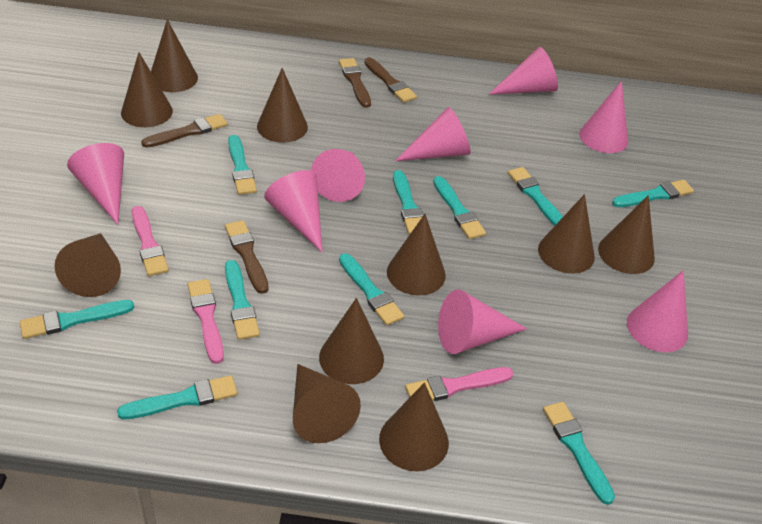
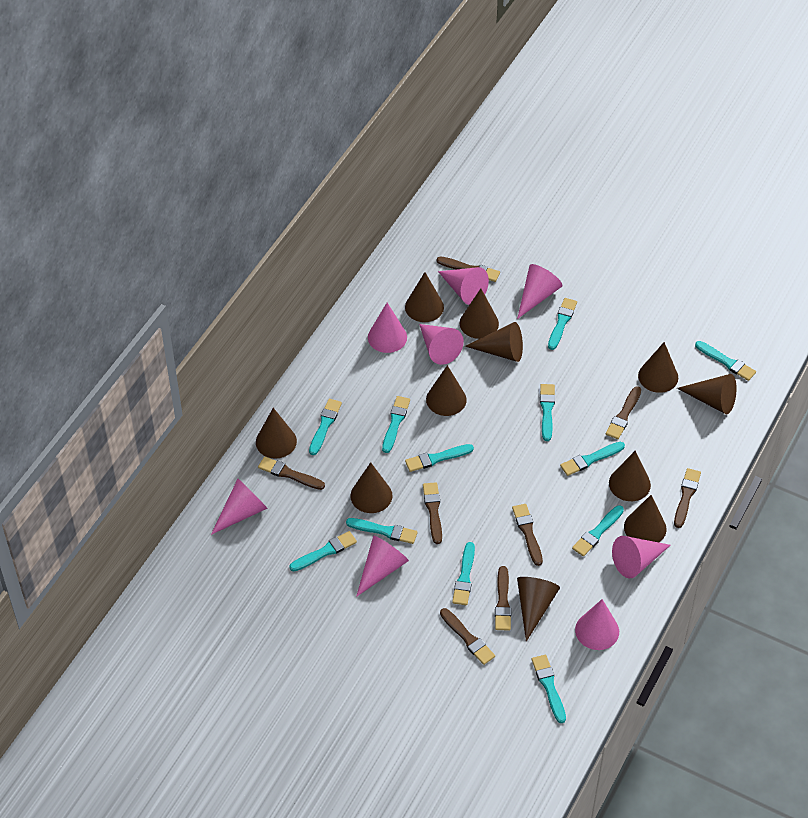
brown brush: [141,114,228,148] [225,220,269,294] [339,58,371,108] [365,57,417,103] = 4 -> [258,456,325,490] [423,482,442,544] [437,257,500,282] [440,608,495,665] [495,566,511,630] [512,504,543,566] [606,386,641,439] [674,468,701,528] = 8
brown cone: [54,233,121,297] [121,52,173,127] [151,19,198,92] [257,68,308,143] [293,364,361,443] [319,298,384,384] [379,382,449,471] [387,214,446,295] [538,194,595,274] [598,195,655,274] = 10 -> [256,408,297,459] [350,462,393,513] [405,272,444,322] [426,365,467,416] [460,289,499,339] [465,322,523,362] [517,577,560,642] [609,451,651,501] [624,495,666,542] [638,342,678,393] [677,374,736,414] = 11
pink brush: [132,206,169,276] [188,279,224,364] [405,367,513,401] = 3 -> none = 0
turquoise brush: [20,300,134,339] [117,375,237,420] [225,260,260,340] [228,135,257,195] [339,253,404,326] [393,170,423,234] [433,176,486,239] [508,167,563,226] [543,402,615,505] [612,180,694,207] = 10 -> [289,531,357,572] [309,399,342,455] [346,518,417,544] [382,396,410,453] [405,444,474,472] [452,542,475,605] [532,655,566,723] [540,384,555,441] [548,298,577,350] [560,442,625,476] [572,505,624,556] [695,341,756,381] = 12

